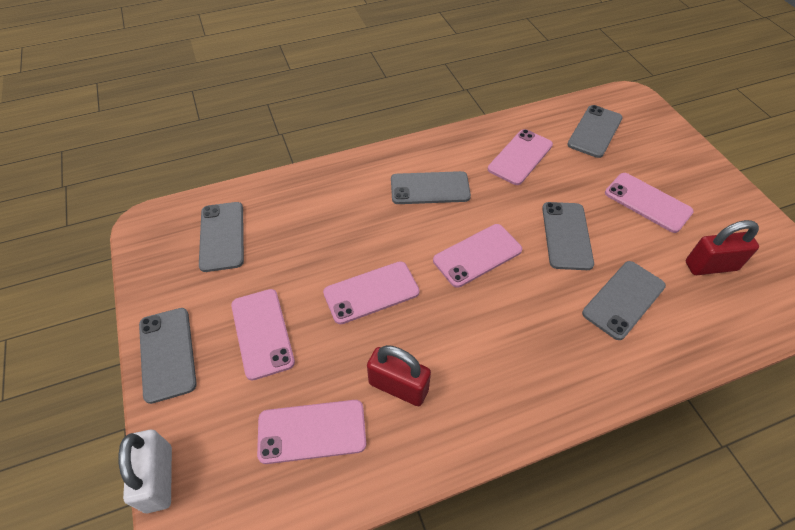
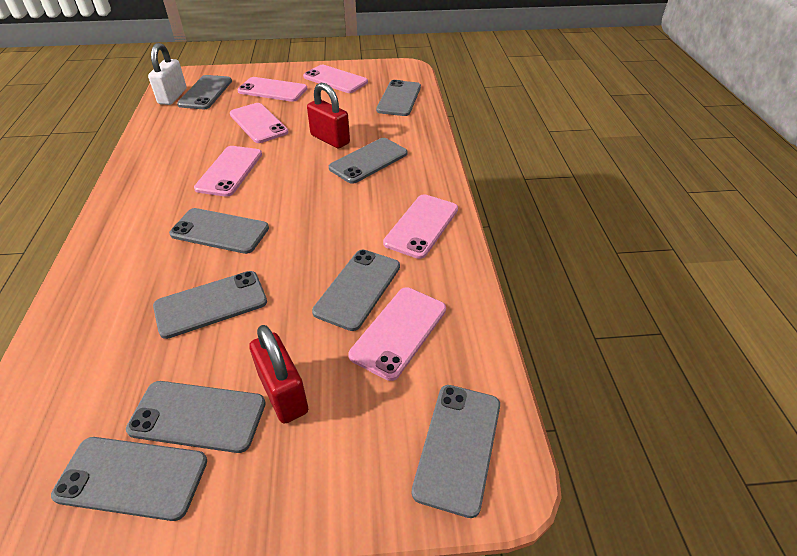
grey phone: [139,308,197,404] [199,202,244,272] [391,171,471,204] [542,202,594,270] [567,105,623,158] [582,261,666,340] = 6 -> [51,437,207,521] [126,381,266,453] [153,271,267,339] [169,208,269,254] [177,75,232,109] [312,250,400,331] [329,138,408,184] [376,80,421,116] [412,385,500,518] = 9

